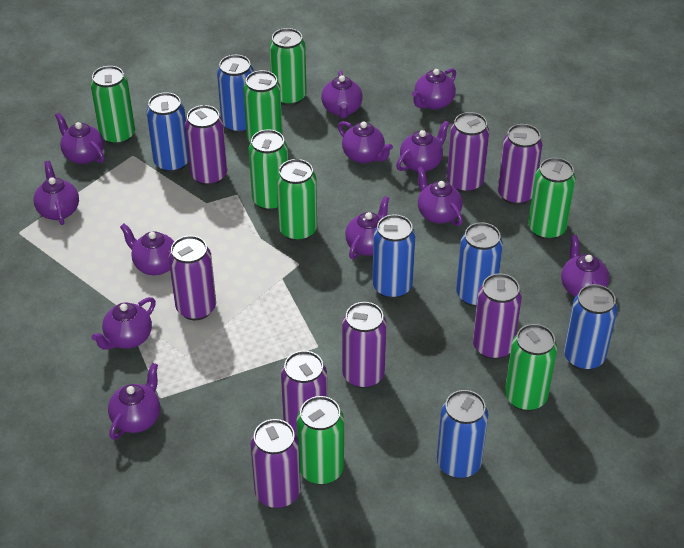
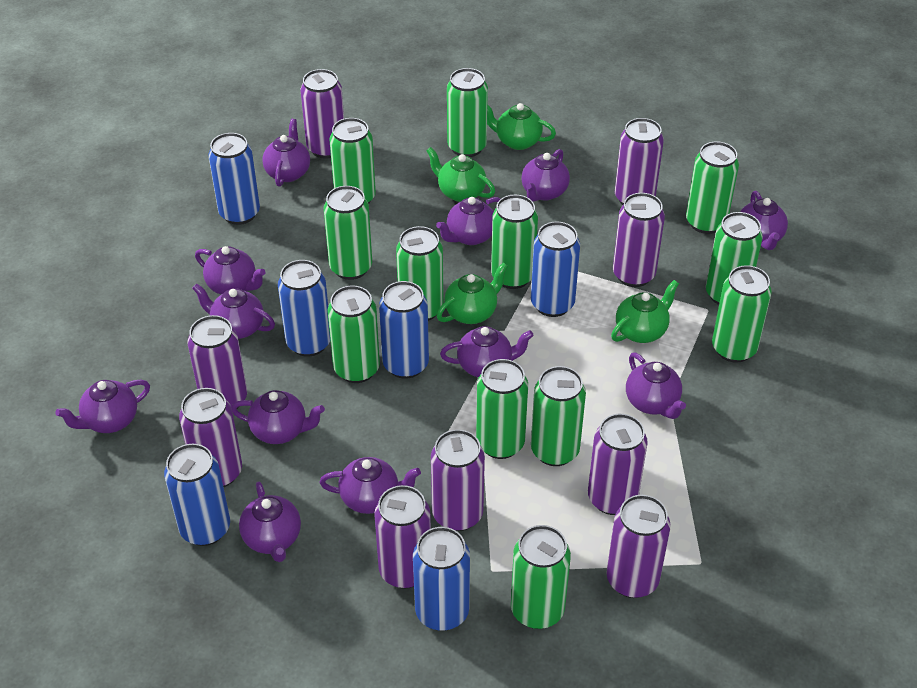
green can: [91,66,135,145] [243,70,283,143] [249,129,288,211] [269,28,307,106] [276,159,317,241] [297,396,344,485] [505,324,557,411] [528,158,575,240] = 8 -> [324,186,372,280] [328,286,380,383] [329,118,376,204] [396,226,444,321] [447,68,488,157] [476,359,528,459] [491,195,538,289] [511,525,571,629] [531,366,586,466] [686,142,739,234] [706,212,763,305] [712,265,772,363] = 12
green teapot: none = 0 -> [426,147,495,202] [437,263,508,324] [487,103,556,150] [611,280,679,343] = 4
purple can: [169,236,216,320] [185,105,227,186] [250,419,301,508] [281,351,327,435] [342,302,387,388] [447,112,489,193] [473,273,522,359] [498,124,543,205] = 8 -> [179,388,242,487] [188,315,247,409] [301,69,344,158] [374,485,431,589] [431,429,485,531] [588,414,648,515] [607,495,670,598] [613,193,665,287] [615,118,664,205] = 9

